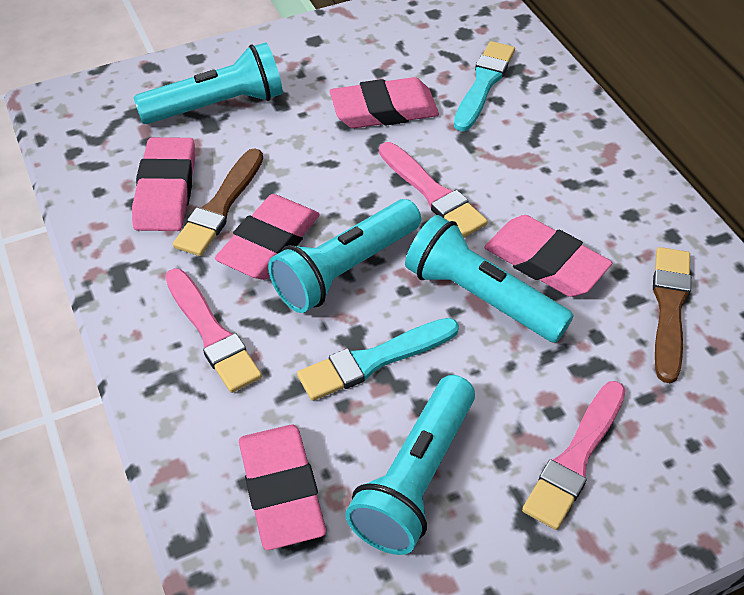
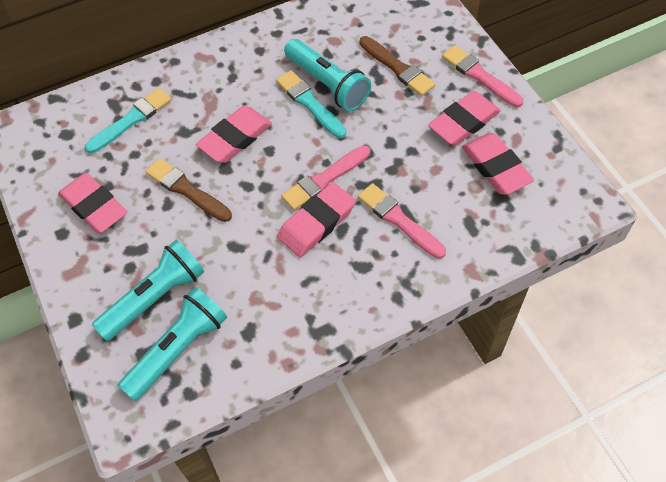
turquoise flashlight: [133,42,283,124] [268,199,421,313] [345,375,475,555] [405,215,574,343] = 4 -> [92,240,204,341] [118,288,227,401] [284,39,371,111] = 3

